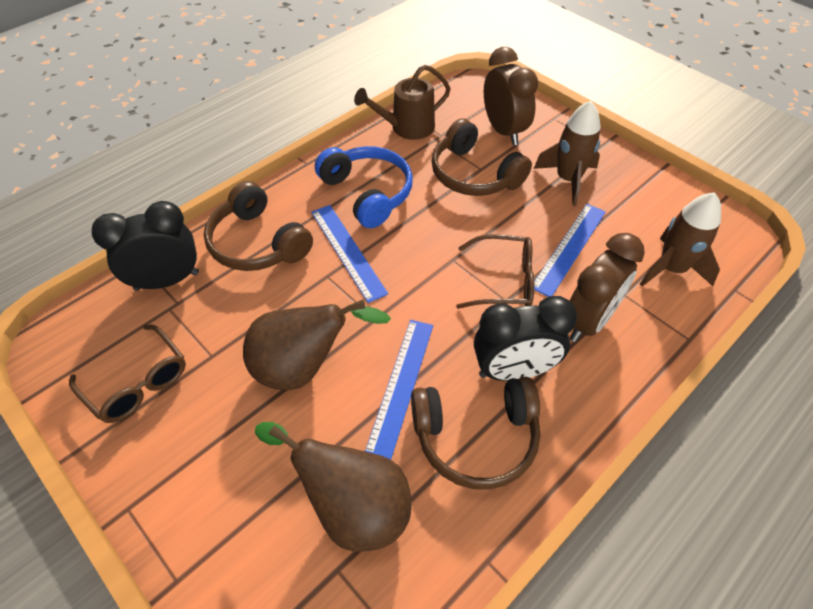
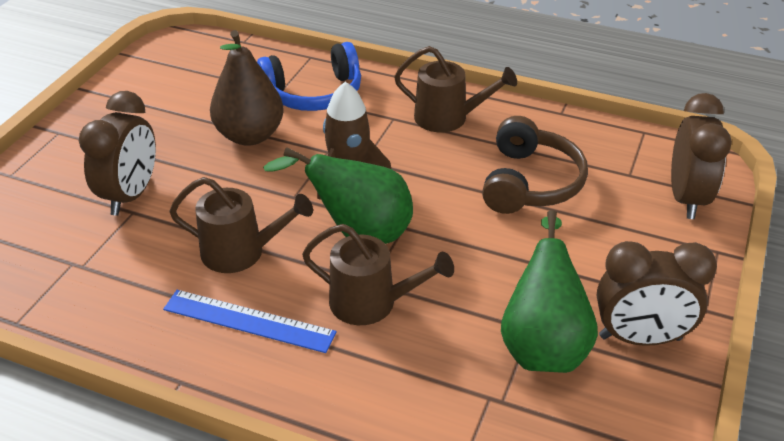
black clock: [92,201,199,291] [474,296,577,381] = 2 -> none = 0
blue ruler: [311,205,388,303] [365,320,433,460] [534,204,606,297] = 3 -> [163,290,337,353] = 1
brown clock: [484,47,538,145] [570,233,645,342] = 2 -> [79,91,156,216] [597,241,717,346] [671,93,732,219] = 3
brown glasses: [69,324,186,423] [456,234,534,309] = 2 -> none = 0
brown headphones: [204,181,313,271] [411,377,541,490] [431,118,532,196] = 3 -> [482,116,588,214] = 1
brown pear: [243,300,391,390] [255,422,412,551] = 2 -> [210,30,284,146] = 1
brown rocket: [534,101,601,206] [640,192,721,286] = 2 -> [317,82,391,200] = 1
brown watering can: [354,65,451,140] = 1 -> [169,177,313,273] [302,224,454,325] [394,46,517,132] = 3
green pear: none = 0 -> [263,147,413,244] [501,210,598,373] = 2

